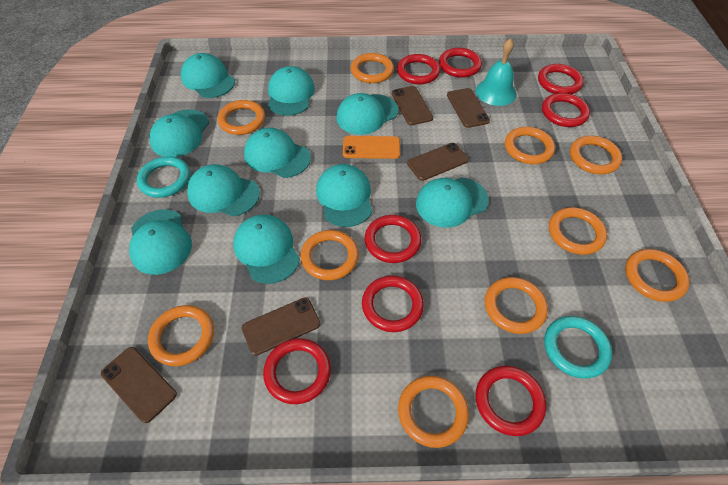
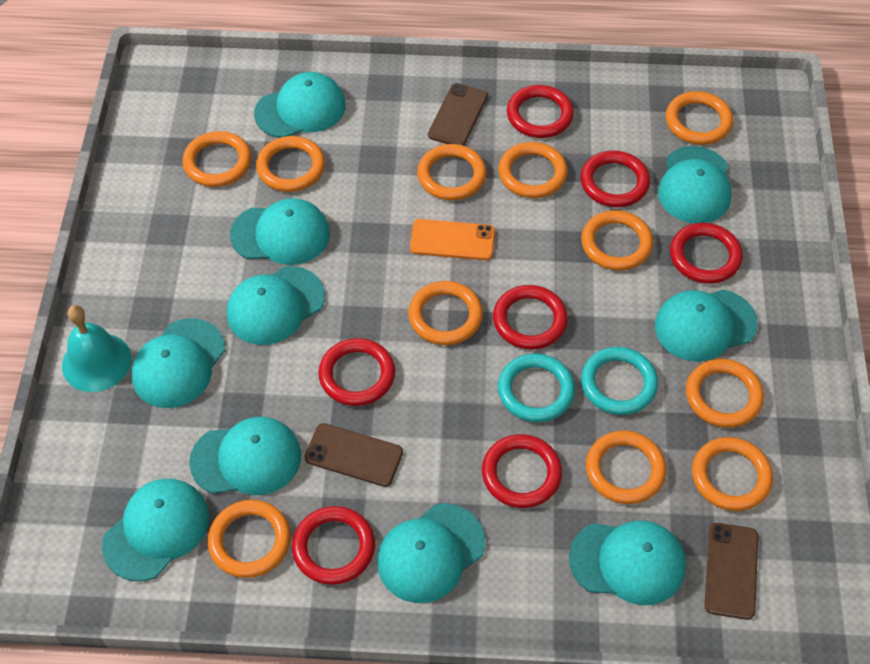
brown phone: [101,347,177,423] [241,297,321,356] [392,86,433,125] [407,143,469,181] [447,88,490,128] = 5 -> [305,423,403,487] [428,83,488,146] [705,523,758,620] = 3
orange ring: [148,305,214,366] [218,100,265,135] [301,230,359,280] [351,53,394,83] [398,376,469,448] [485,277,548,334] [505,127,555,164] [549,207,607,255] [570,136,622,174] [625,249,690,302] = 10 -> [182,131,251,187] [208,500,291,578] [256,136,325,192] [408,281,483,345] [417,144,486,200] [498,142,568,198] [581,210,653,271] [586,430,666,504] [666,91,733,145] [686,359,764,428] [692,437,773,511] = 11
red ring: [263,338,331,404] [362,276,424,332] [365,215,421,263] [397,54,440,84] [439,48,482,78] [475,366,546,436] [538,64,584,94] [542,93,590,127] = 8 -> [292,506,375,585] [318,338,395,406] [482,434,562,508] [493,285,568,349] [507,85,574,138] [581,151,650,207] [670,223,743,284] = 7

